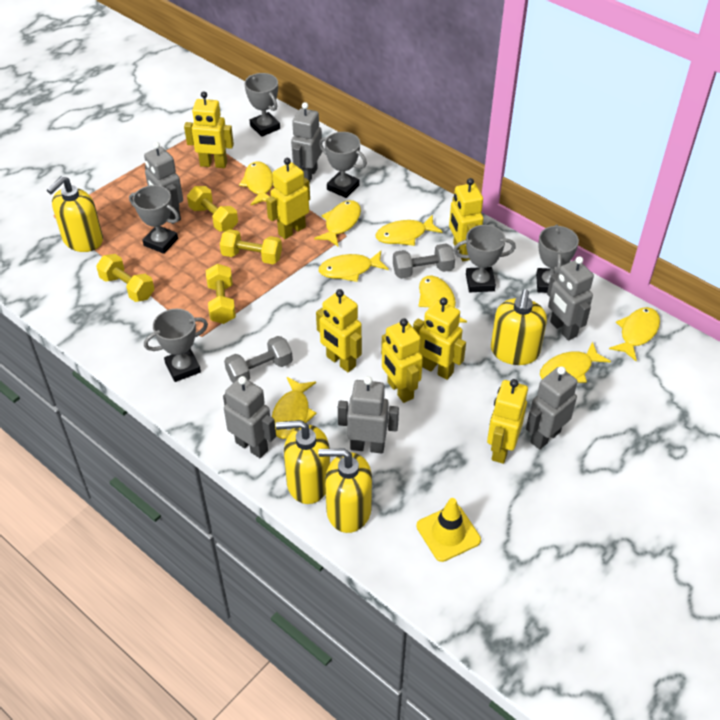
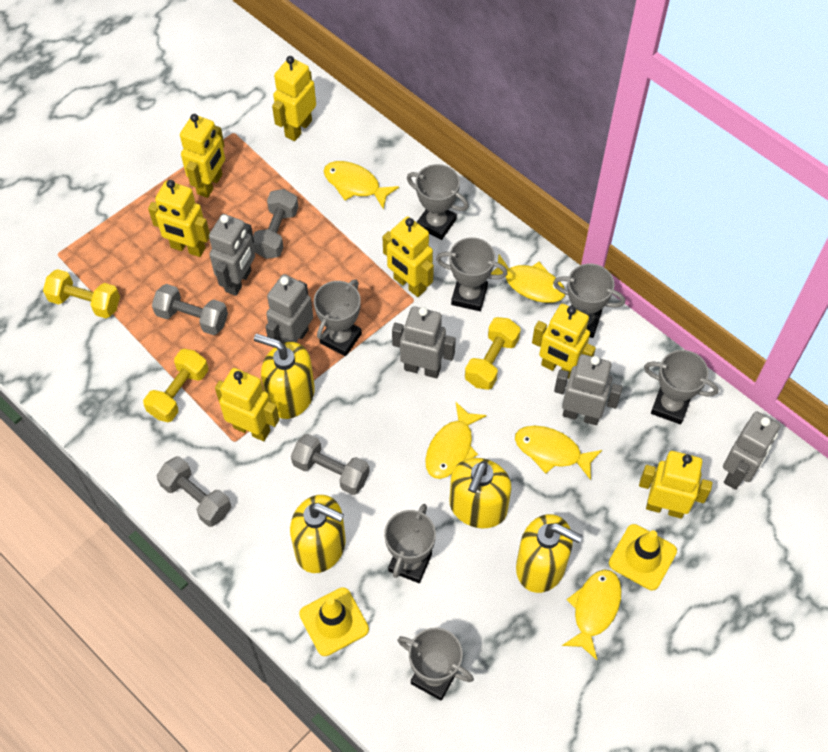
grey dumbbell: [224,336,293,383] [393,244,455,279] = 2 -> [152,284,228,335] [156,456,231,527] [253,189,298,259] [291,434,370,495] = 4
grey robot: [144,142,183,224] [223,376,276,458] [291,102,322,183] [338,376,399,453] [526,366,578,449] [547,256,594,341] = 6 -> [209,214,255,296] [265,274,313,343] [392,306,456,378] [554,354,623,425] [723,412,780,490] = 5
grey trophy: [129,185,179,254] [144,309,208,382] [245,73,280,137] [319,132,367,198] [453,225,516,292] [536,225,579,293] = 6 -> [314,280,362,356] [384,504,436,583] [398,628,474,701] [407,164,468,240] [436,237,508,311] [553,264,625,338] [644,350,718,424] = 7
yellow dumbbell: [96,254,155,302] [187,186,238,232] [206,264,236,324] [220,229,282,264] = 4 -> [43,269,120,318] [143,349,208,422] [465,317,521,390] = 3
yellow fish: [239,161,273,205] [272,377,317,439] [314,200,361,247] [319,251,388,282] [375,215,443,246] [418,276,467,322] [540,342,611,383] [609,307,660,361] = 8 -> [324,161,399,210] [425,402,487,479] [491,254,565,303] [515,426,602,480] [562,570,621,660] = 5
yellow traffic cone: [416,498,481,562] = 1 -> [299,587,369,656] [609,524,677,590] = 2

